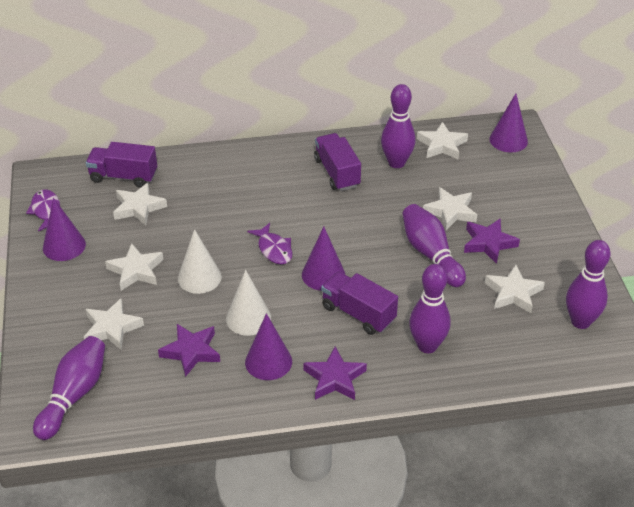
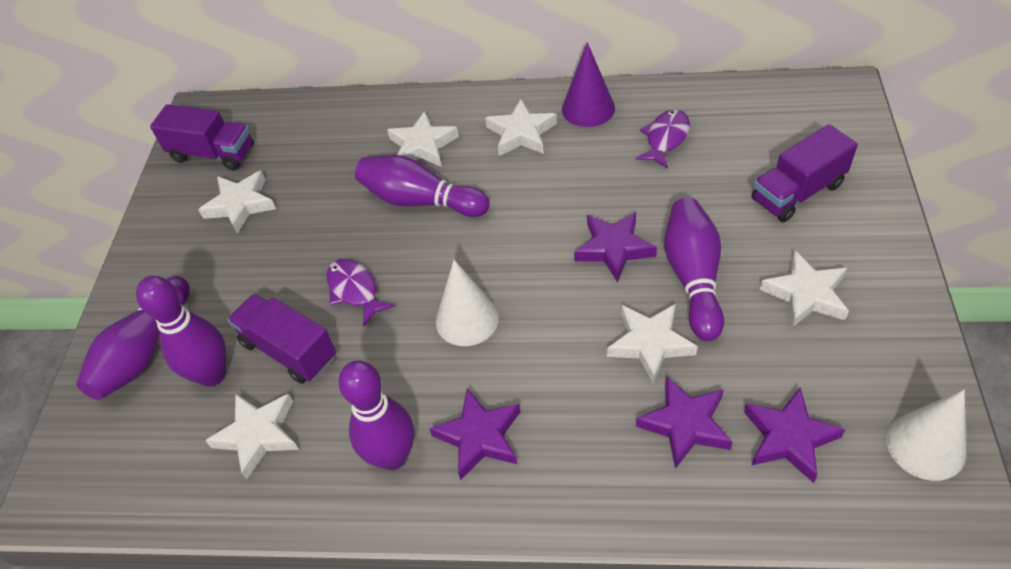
purple cone: [43,198,86,261] [245,313,292,380] [302,227,345,291] [489,93,528,152] = 4 -> [562,42,615,127] = 1
purple star: [158,324,220,377] [304,346,367,400] [464,218,520,264] = 3 -> [429,388,520,480] [574,212,657,282] [636,376,733,469] [744,387,845,483] = 4

